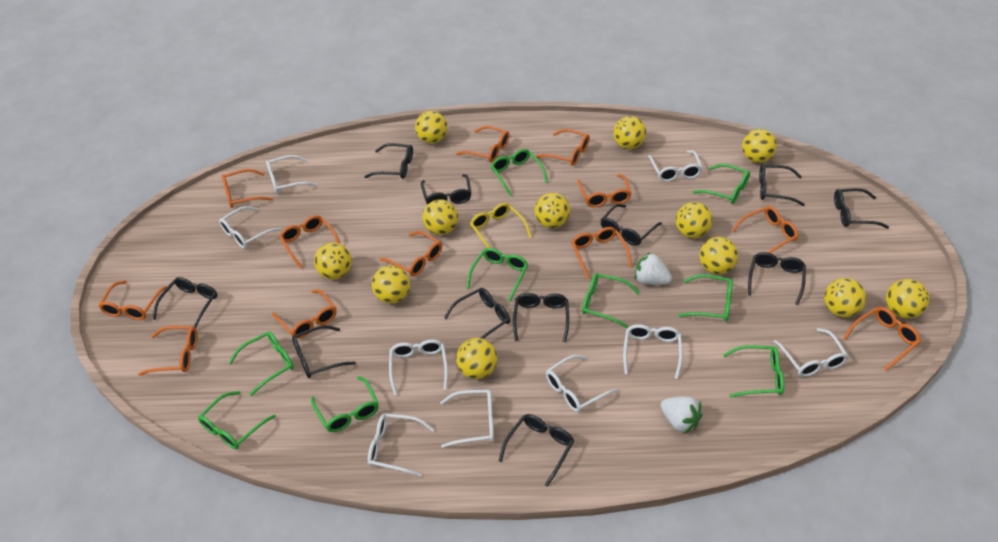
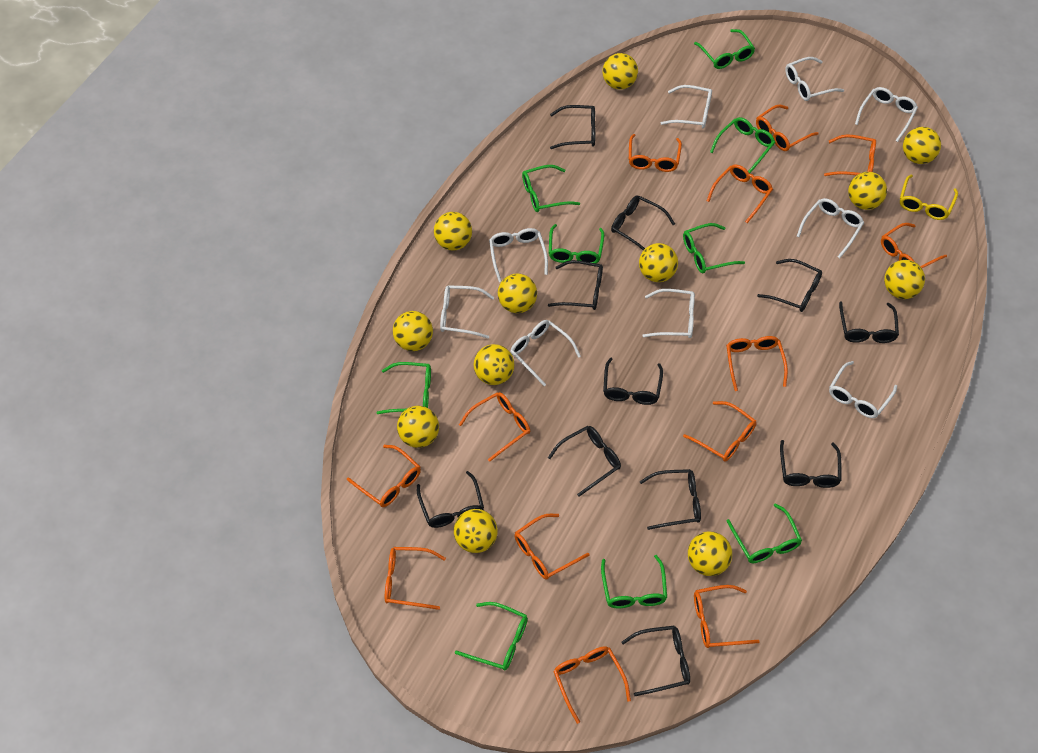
orange glasses: [98,280,167,320] [138,326,197,376] [222,169,273,208] [272,290,337,339] [279,215,340,269] [380,231,442,276] [456,126,509,162] [536,129,590,166] [571,227,632,279] [577,174,632,207] [732,206,798,253] [844,307,921,371] = 12 -> [347,445,421,507] [385,547,446,610] [459,392,530,462] [514,514,590,580] [553,646,631,724] [629,134,682,172] [683,401,756,462] [694,585,760,648] [707,164,773,223] [726,336,788,391] [756,104,818,151] [824,134,876,176] [881,223,947,268] = 13
white strawberry: [635,252,672,285] [660,396,703,434] = 2 -> none = 0

